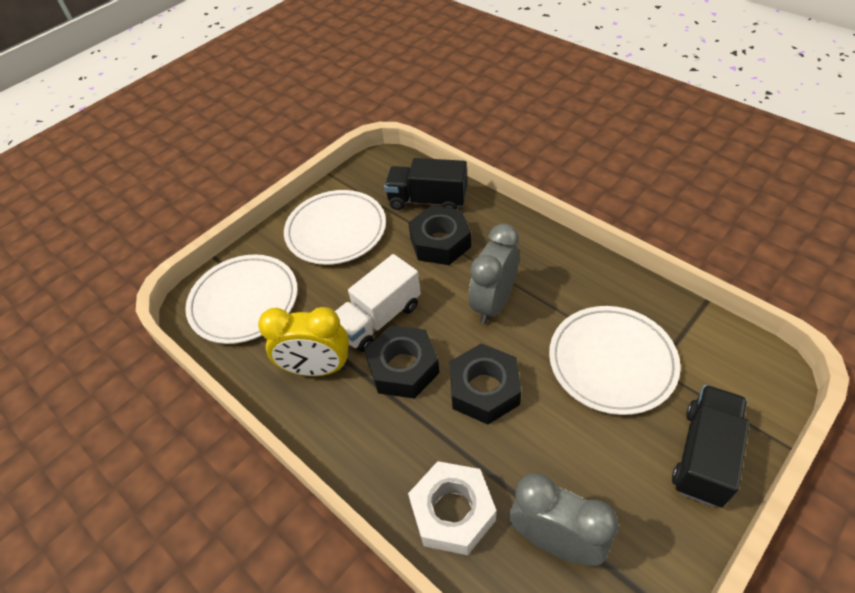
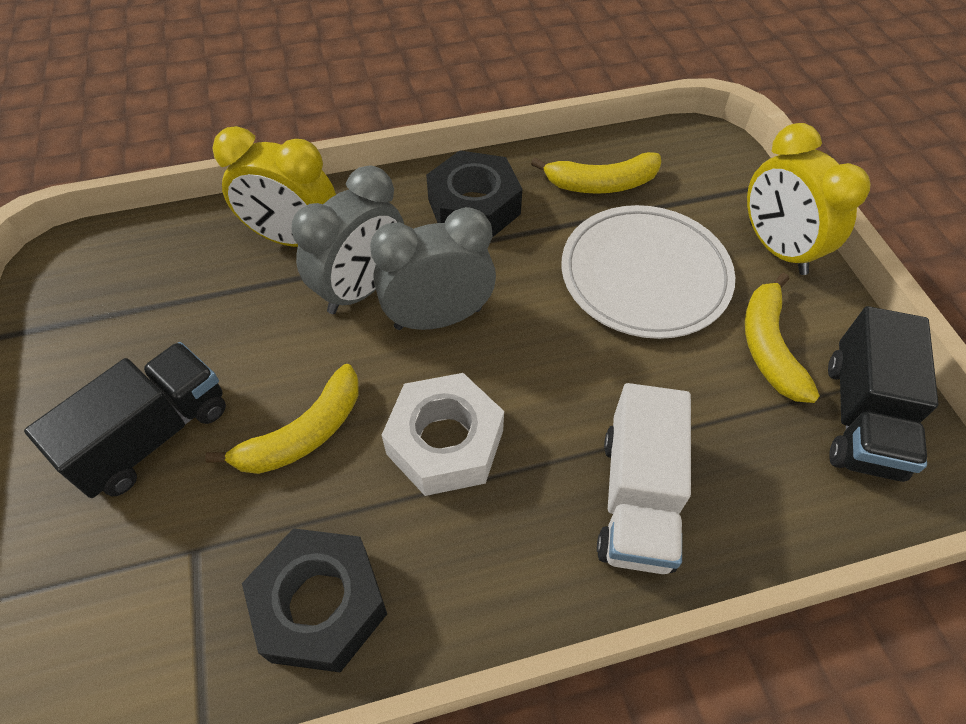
black nut: [364,325,440,399] [408,206,471,265] [450,343,521,425] = 3 -> [242,528,387,672] [426,150,522,238] = 2
white plate: [185,255,298,344] [284,190,386,265] [549,306,681,415] = 3 -> [561,205,735,339] = 1
yellow banana: none = 0 -> [205,364,359,474] [531,152,661,194] [745,273,820,403] = 3
yellow clock: [258,307,349,376] = 1 -> [213,126,336,247] [747,123,871,275] = 2

